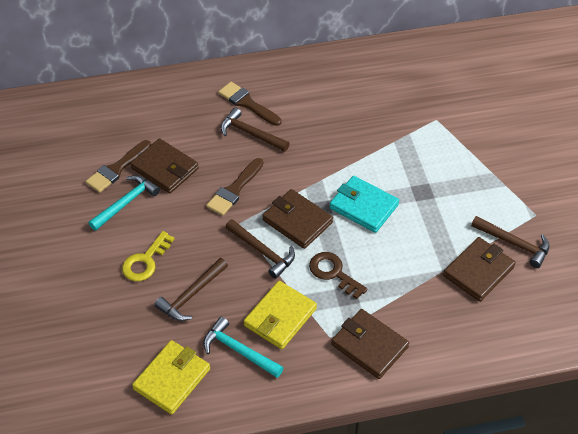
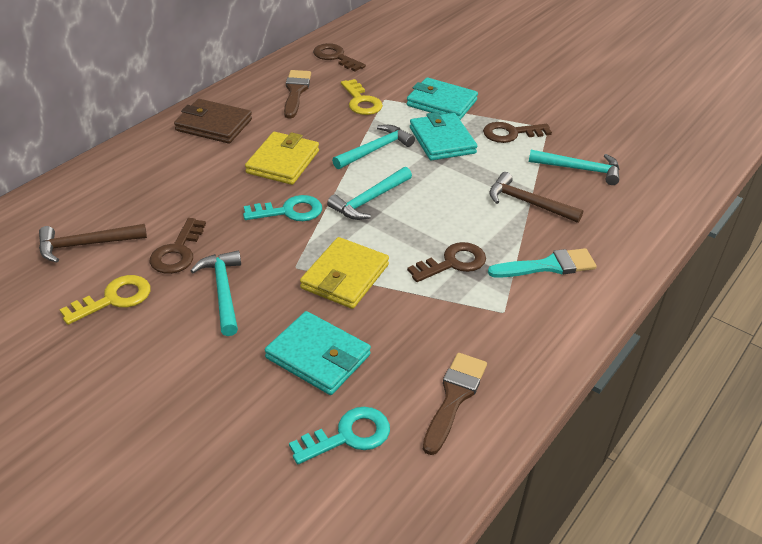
brown brush: [86,140,151,193] [206,158,263,216] [218,82,281,126] = 3 -> [284,70,311,118] [423,353,487,455] = 2
brown hammer: [154,258,228,321] [221,107,290,152] [225,219,295,279] [471,216,550,268] = 4 -> [39,224,147,262] [489,172,583,223] = 2
brown key: [309,252,368,299] = 1 -> [150,218,206,274] [313,43,366,71] [407,242,486,282] [483,122,552,143] = 4
brown wallet: [130,138,199,193] [262,189,333,249] [331,309,409,379] [443,237,516,302] = 4 -> [174,99,252,144] = 1
turquoise brush: none = 0 -> [488,248,597,278] = 1
turquoise hammer: [88,175,160,231] [203,317,284,378] = 2 -> [190,251,241,336] [327,167,412,220] [332,125,415,169] [529,150,620,185] = 4
turquoise key: none = 0 -> [243,195,322,221] [289,407,390,464] = 2
turquoise wallet: [330,176,399,233] = 1 -> [265,311,371,395] [407,77,478,120] [410,112,477,161] = 3
yellow key: [122,231,175,281] = 1 -> [59,275,150,325] [341,79,383,115] = 2

